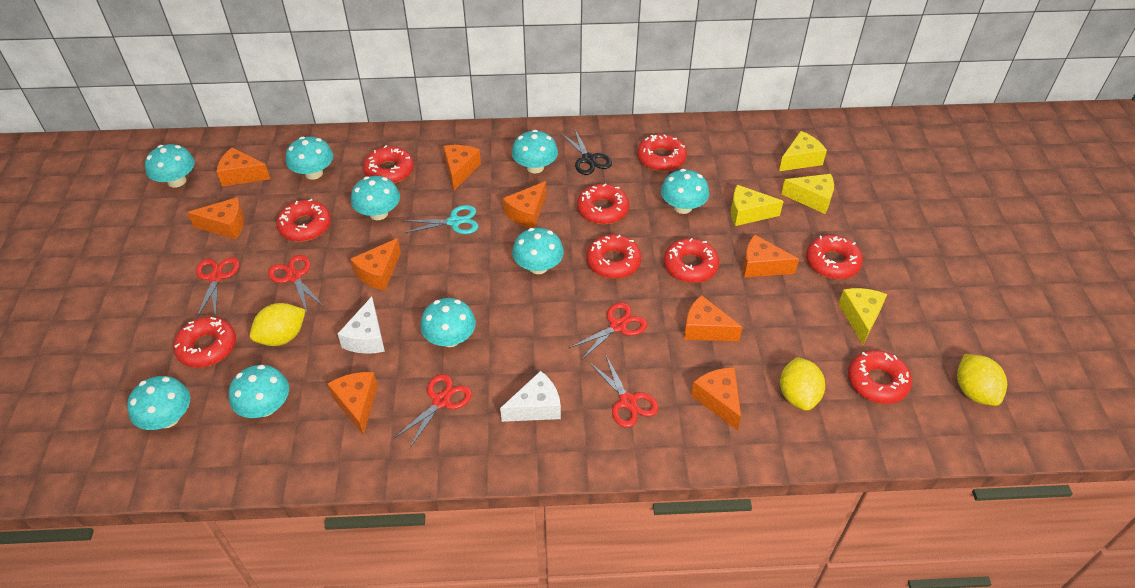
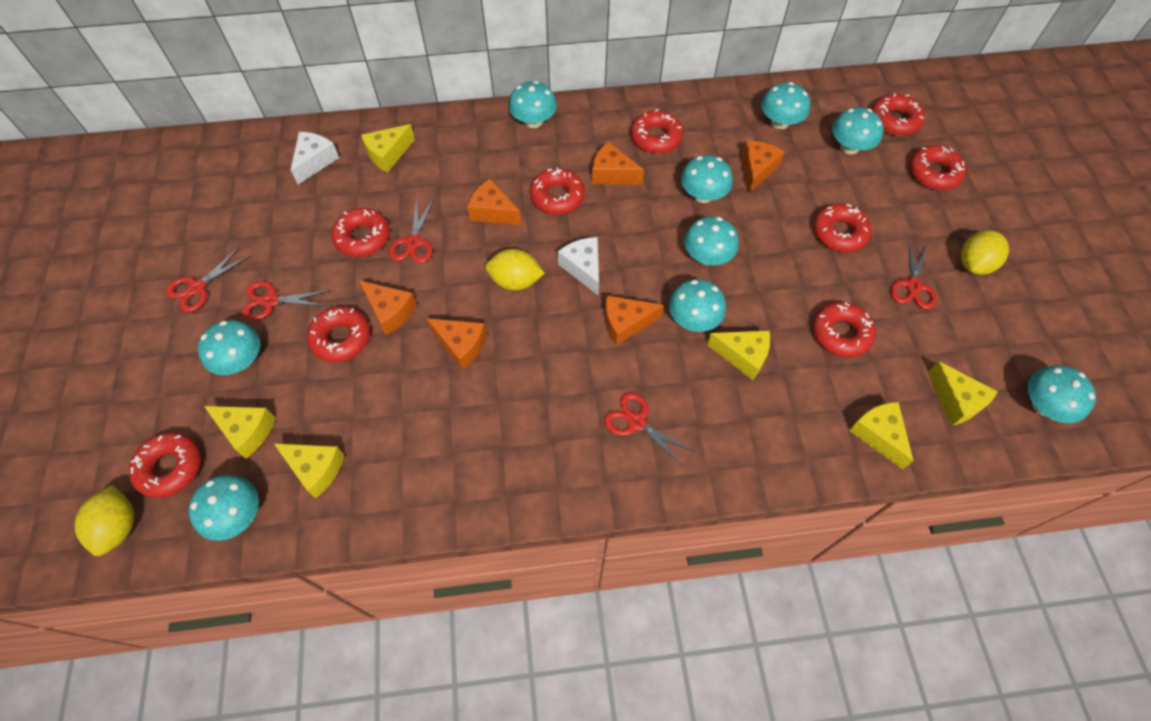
black scissors: [561,130,612,175] = 1 -> none = 0
orange cheese: [187,197,244,240] [216,147,271,186] [327,372,378,435] [350,238,401,290] [443,145,481,191] [503,181,546,228] [684,295,743,341] [691,367,741,430] [743,235,799,277] = 9 -> [359,281,417,335] [426,318,487,370] [467,179,522,225] [592,142,644,185] [605,295,664,345] [742,140,785,194] = 6
turquoise scissors: [403,205,478,234] = 1 -> none = 0
yellow cheese: [731,185,784,226] [779,131,827,171] [781,174,834,214] [838,288,887,344] = 4 -> [204,406,275,459] [274,443,345,498] [361,124,415,173] [707,330,770,380] [849,402,914,470] [928,361,998,426] = 6

